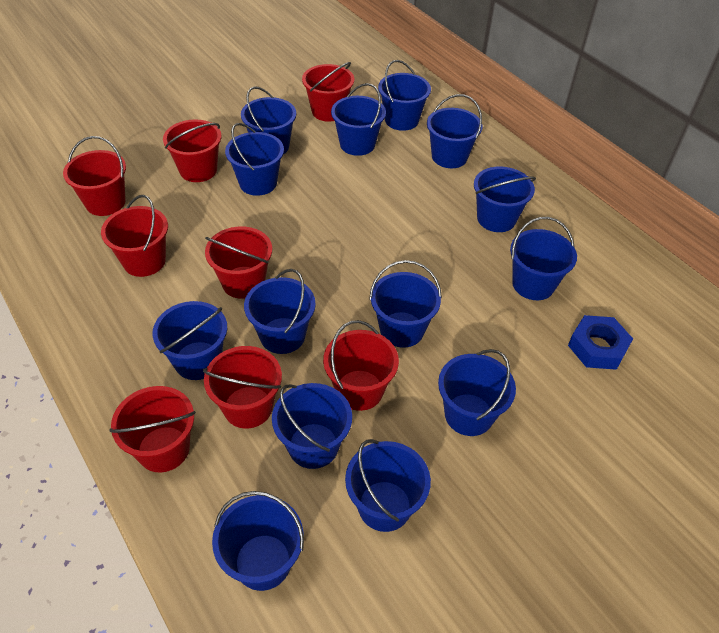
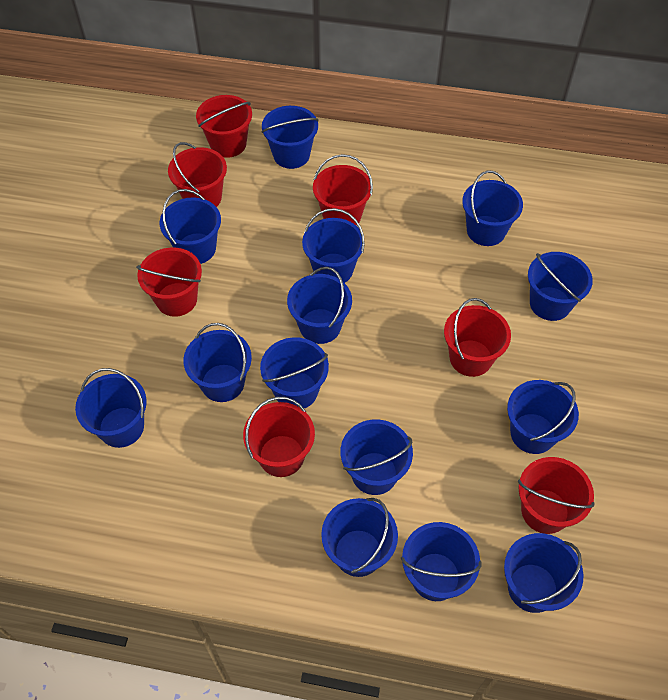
blue nut: [568,315,633,370] = 1 -> none = 0
red bucket: [63,136,126,216] [101,195,168,277] [109,386,196,472] [163,120,221,182] [203,346,282,429] [205,227,272,299] [302,62,354,122] [323,320,399,411] = 8 -> [136,248,202,317] [168,142,227,207] [196,95,252,158] [243,397,315,477] [313,154,373,226] [444,298,511,377] [518,457,595,534] = 7

